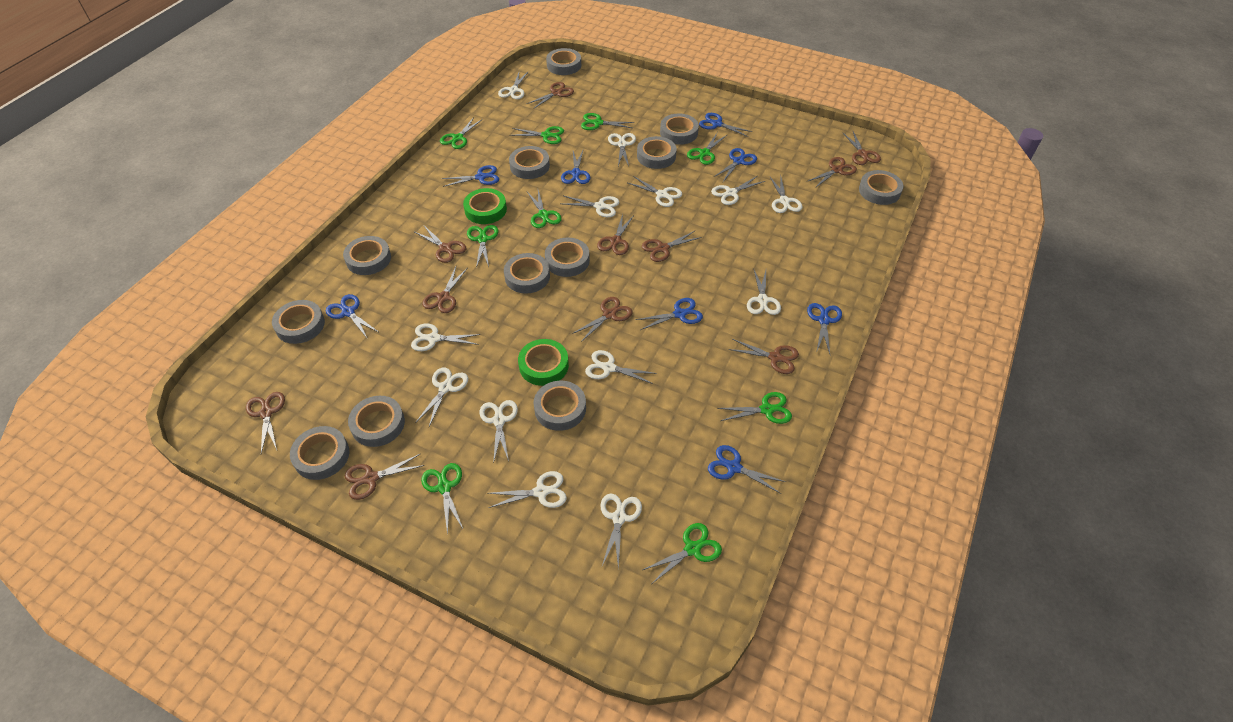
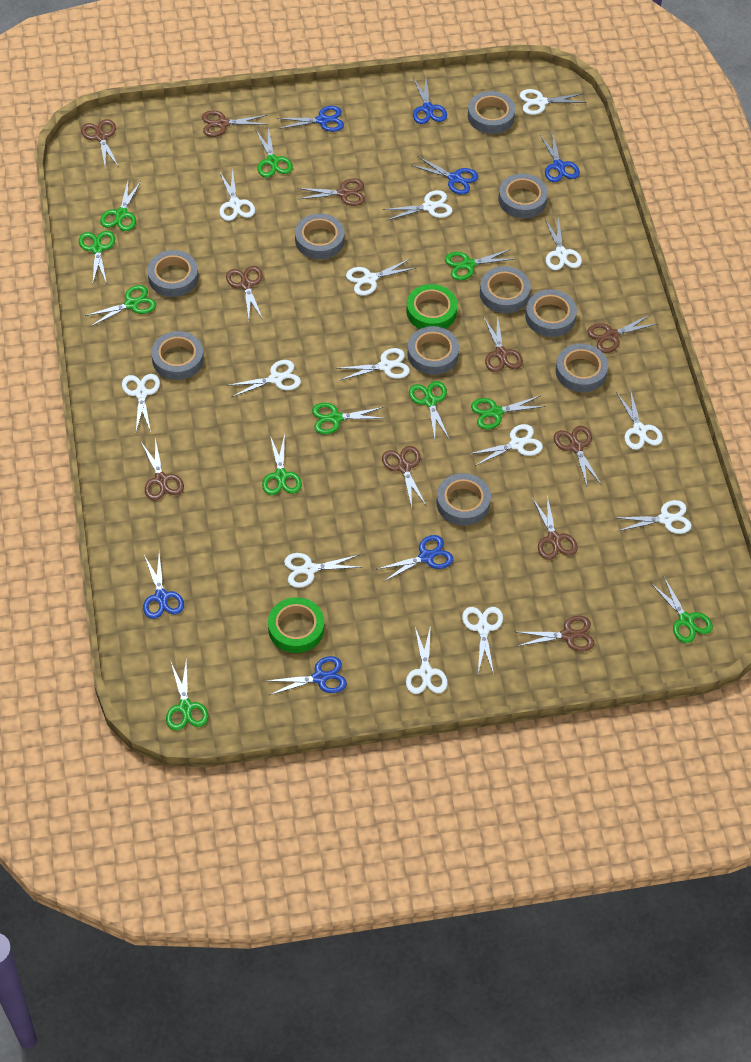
blue scissors: [326,294,380,338] [442,165,499,187] [561,150,590,184] [636,298,703,330] [699,113,752,137] [708,445,786,494] [714,148,757,182] [807,303,842,354] = 8 -> [143,554,184,619] [266,656,347,695] [277,106,344,132] [378,535,453,582] [411,156,478,195] [413,78,447,124] [539,131,580,182] = 7
green scissors: [421,463,463,535] [440,117,483,149] [467,225,499,268] [510,126,564,144] [527,190,562,228] [581,113,634,130] [642,523,722,583] [687,132,727,165] [717,392,792,424] = 9 -> [79,231,115,285] [84,285,156,327] [100,181,141,231] [166,659,208,731] [255,126,293,178] [262,434,302,495] [312,403,386,434] [409,381,449,439] [445,249,514,280] [471,395,546,430] [651,577,713,643] = 11
grey tape: [272,300,325,344] [290,426,349,480] [343,236,391,275] [348,396,405,447] [504,253,550,294] [509,146,550,179] [534,381,586,431] [545,238,590,277] [546,48,581,75] [637,136,677,169] [660,114,699,145] [859,170,904,205] = 12 -> [147,250,199,297] [151,331,204,380] [295,213,345,259] [407,326,459,375] [436,473,491,526] [468,91,515,134] [480,266,531,313] [499,174,548,218] [525,289,577,337] [555,344,608,392] = 10
white scissors: [411,324,481,351] [415,367,468,426] [480,400,518,464] [487,471,567,508] [498,71,529,99] [563,196,619,217] [585,350,657,384] [600,494,642,569] [608,133,636,166] [628,176,682,207] [711,176,765,205] [747,268,781,315] [769,176,802,213] = 13 -> [122,374,160,432] [219,168,255,221] [227,360,301,397] [284,553,362,588] [336,348,410,380] [346,259,416,296] [383,190,453,220] [406,625,448,694] [462,607,503,674] [470,424,543,466] [520,89,586,115] [545,217,582,270] [615,500,692,534] [616,389,663,450] = 14

